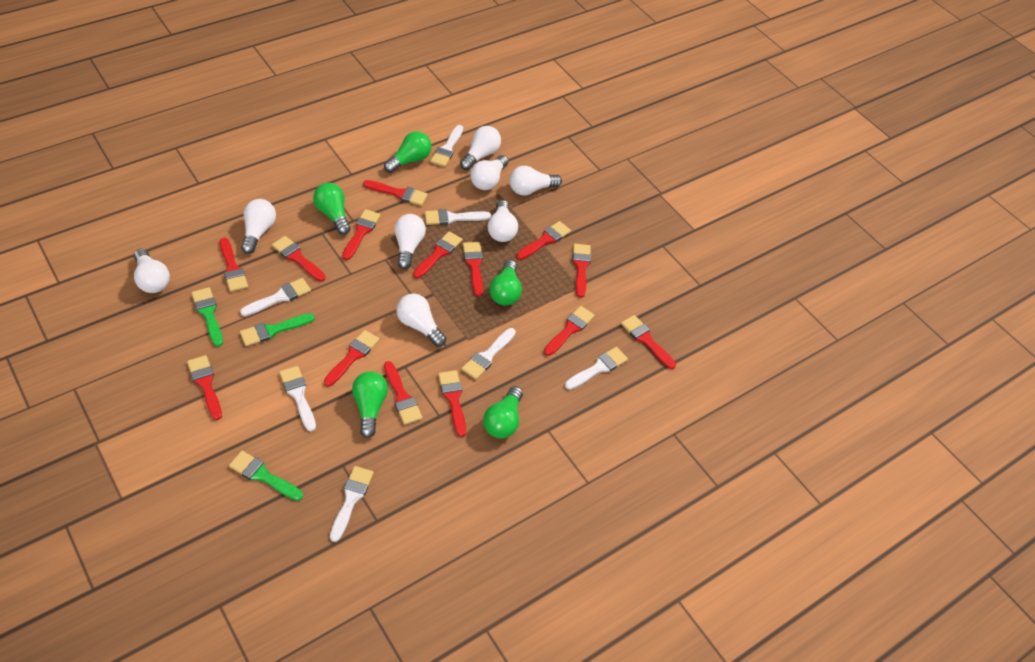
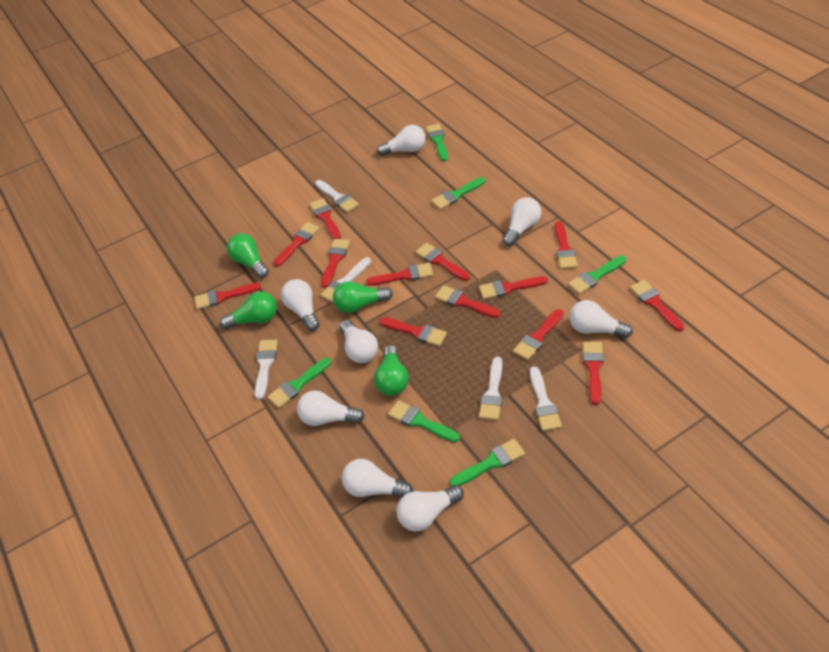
green brush: [192,287,223,347] [229,451,303,501] [240,313,315,346] = 3 -> [268,358,331,408] [388,400,460,442] [426,124,448,162] [431,177,485,210] [450,439,525,487] [568,256,626,294] = 6
green light bulb: [313,183,351,235] [352,371,388,438] [384,131,432,173] [483,386,523,439] [489,260,522,306] = 5 -> [220,292,277,329] [227,233,269,278] [333,281,393,313] [374,345,408,396] = 4
red brush: [187,355,222,420] [220,238,248,292] [272,236,326,282] [324,330,379,387] [342,209,380,260] [363,180,428,206] [384,361,423,425] [413,231,463,278] [438,370,466,437] [463,242,483,297] [516,221,571,260] [544,306,595,356] [572,244,591,298] [621,315,676,369] = 14 -> [194,283,261,310] [273,222,320,267] [310,198,341,239] [321,239,350,288] [366,263,433,286] [379,317,447,346] [415,243,470,281] [435,285,501,318] [479,276,548,299] [513,309,564,360] [555,221,578,269] [583,342,604,405] [630,280,685,331] = 13
white brush: [240,278,311,316] [279,366,316,431] [330,466,374,542] [425,209,491,225] [430,125,463,167] [462,328,516,379] [565,347,628,390] = 7 -> [255,340,278,400] [315,180,359,213] [320,257,371,303] [479,357,502,420] [530,366,562,431] = 5

